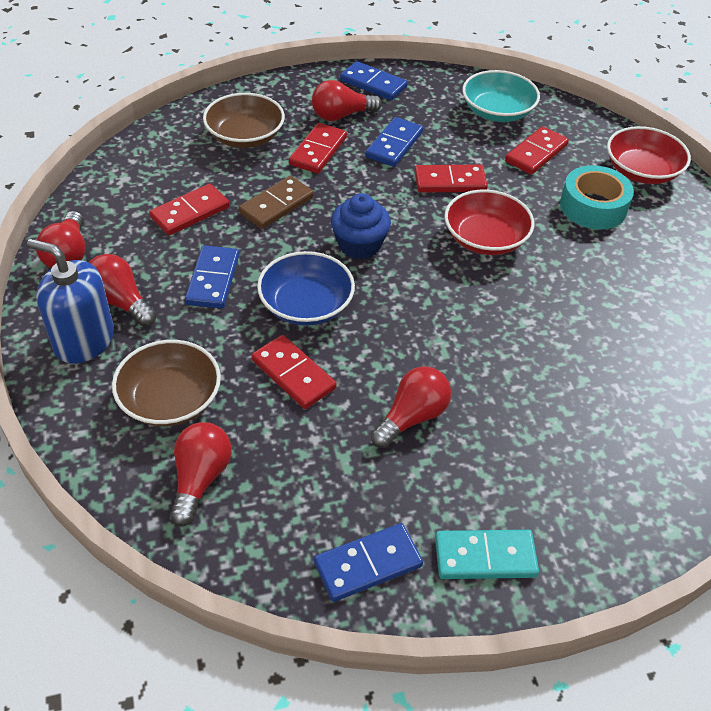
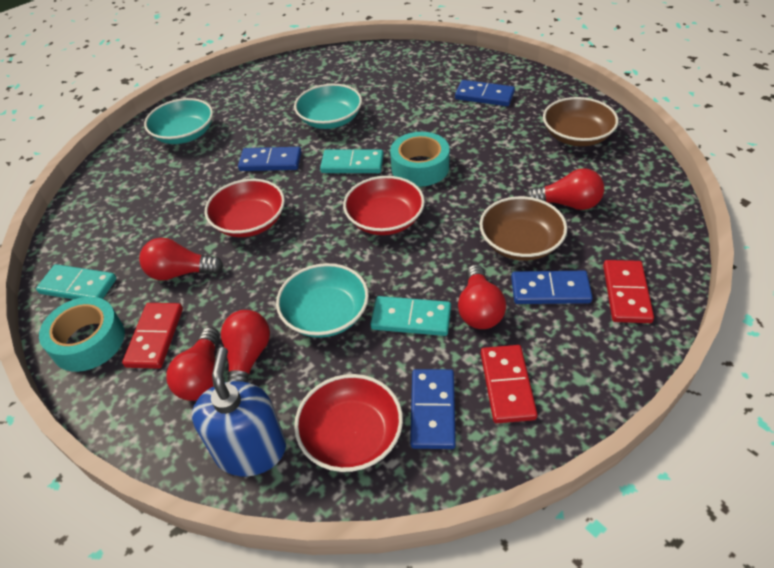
blue bowl: [257,251,355,326] = 1 -> none = 0
blue cupcake: [331,193,391,259] = 1 -> none = 0
brown domino: [238,176,314,229] = 1 -> none = 0
red bowl: [444,189,534,255] [607,126,691,184] = 2 -> [205,179,285,237] [294,374,403,472] [343,176,425,235] = 3
red domino: [149,184,230,235] [251,335,336,409] [289,123,347,173] [415,164,488,193] [505,126,569,175] = 5 -> [122,303,183,369] [481,345,538,423] [603,260,654,323] = 3
turquoise bowl: [462,70,540,122] = 1 -> [144,98,213,144] [276,263,369,338] [294,84,362,129] = 3
turquoise domino: [435,530,539,579] = 1 -> [36,264,117,299] [320,150,384,173] [370,296,451,336] = 3
turquoise tape: [560,165,634,230] = 1 -> [39,297,125,372] [390,132,450,187] = 2

